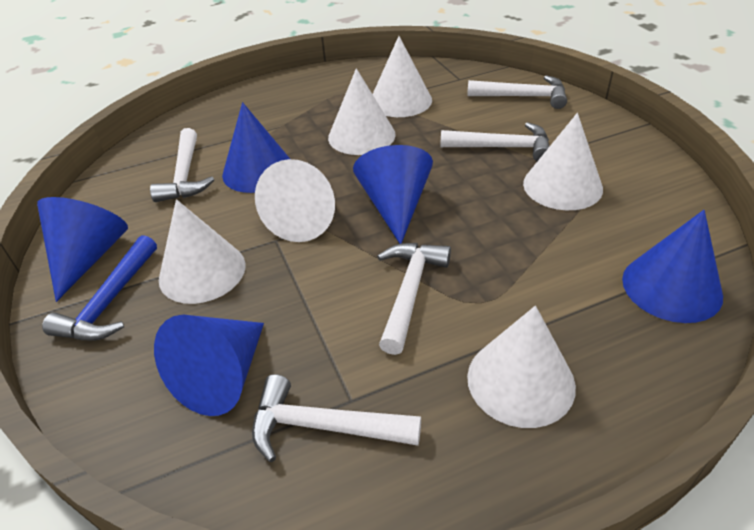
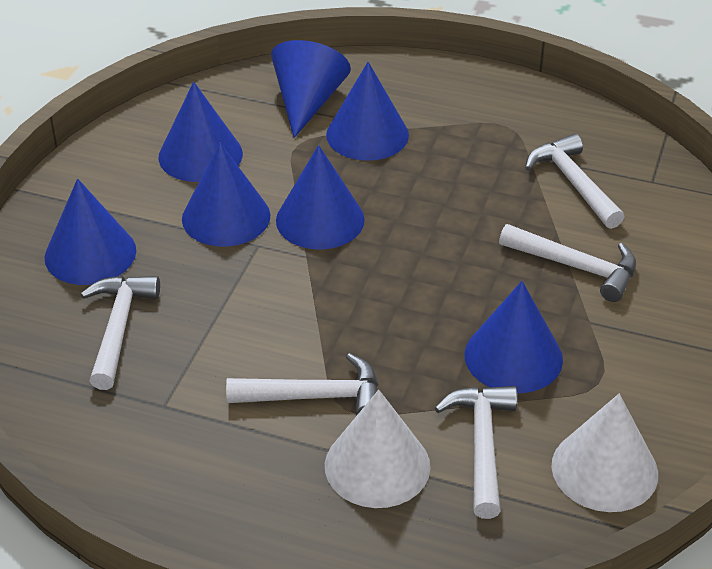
blue cone: [37,197,128,302] [154,315,264,416] [222,102,290,193] [353,145,433,244] [622,210,723,323] = 5 -> [45,179,136,285] [159,82,243,182] [182,142,271,247] [271,40,351,138] [276,145,365,250] [326,62,409,161] [464,281,563,393] = 7
blue hammer: [42,235,157,341] = 1 -> none = 0
white cone: [159,199,245,304] [255,159,335,242] [328,68,396,155] [373,36,432,117] [467,306,576,428] [523,113,603,210] = 6 -> [325,390,430,508] [551,394,658,512] = 2

